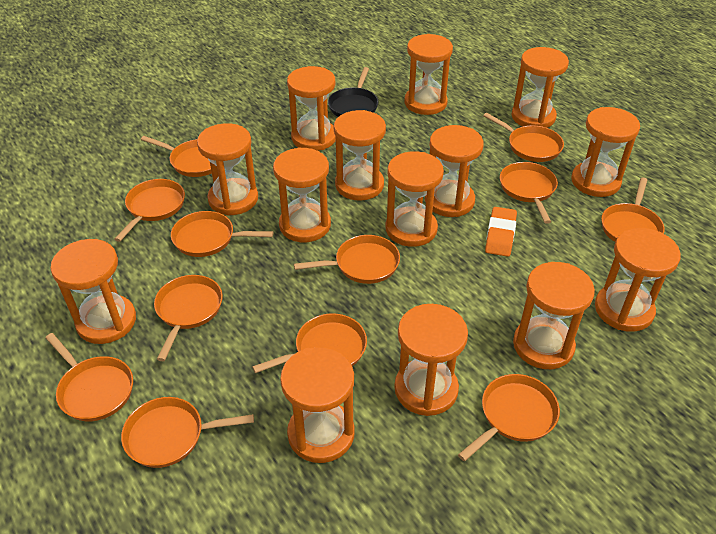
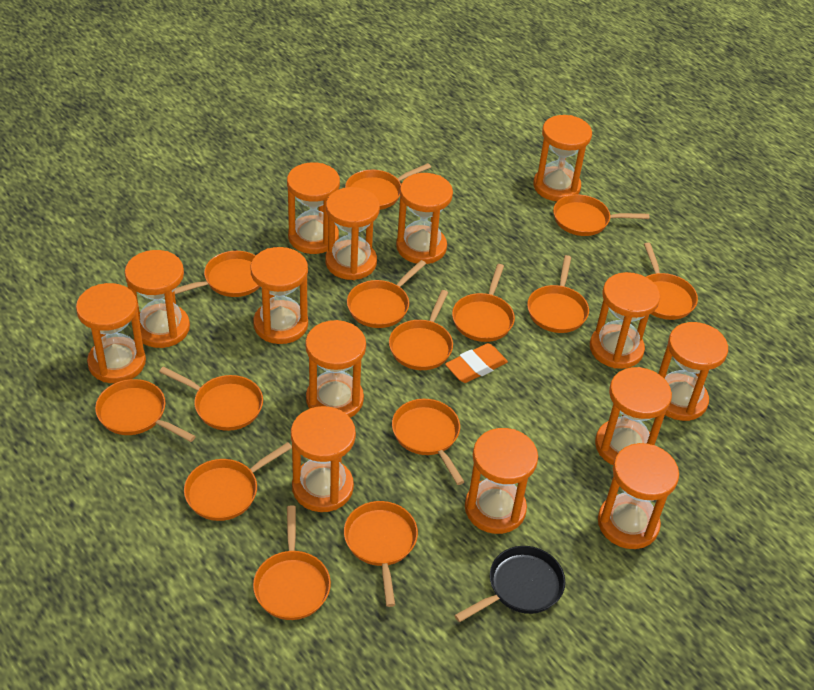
orange pan: [45,333,133,421] [114,179,185,242] [121,397,254,468] [141,136,212,177] [154,275,223,361] [171,211,273,257] [252,313,367,373] [294,235,400,284] [458,374,560,461] [483,113,564,162] [500,162,558,224] [601,177,665,242] = 12 -> [95,379,196,442] [159,367,263,431] [174,251,260,297] [184,442,292,521] [253,505,331,620] [344,501,418,607] [345,163,431,210] [347,260,426,328] [389,290,453,370] [392,399,464,485] [452,264,515,342] [527,255,589,333] [553,195,649,236] [644,243,698,320] = 14

